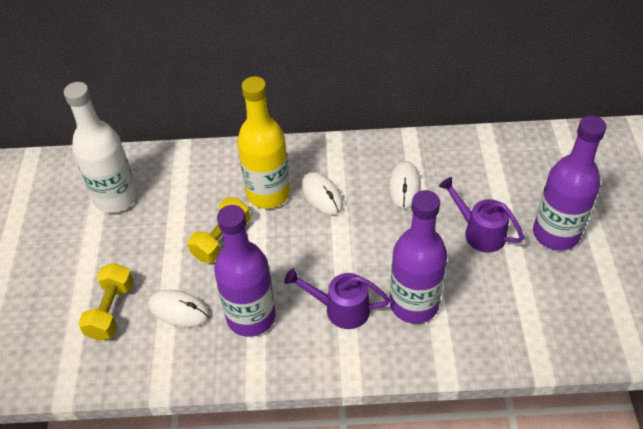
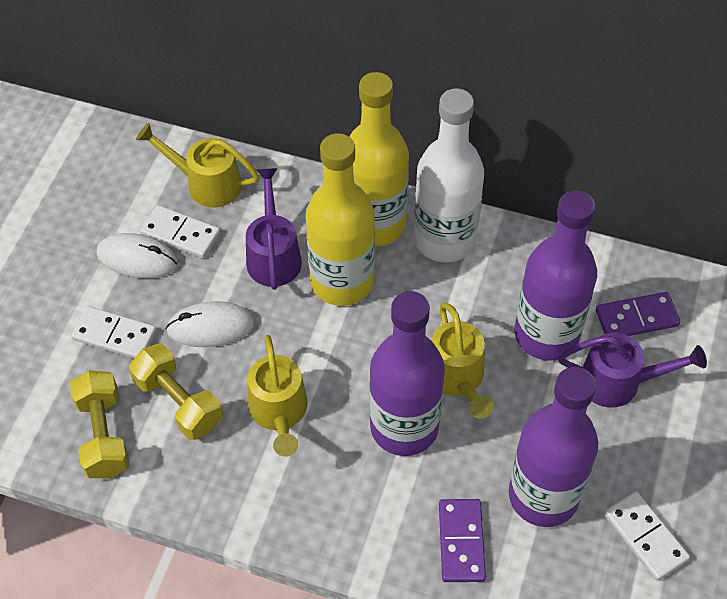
purple domino: none = 0 -> [439,499,486,582] [596,292,680,336] = 2
white domino: none = 0 -> [71,306,157,359] [140,205,220,259] [604,491,690,581] = 3
white mouse: [148,290,210,327] [301,172,343,215] [388,161,421,209] = 3 -> [96,233,178,278] [166,301,255,347] = 2
yellow bottle: [237,76,290,209] = 1 -> [305,133,375,306] [349,72,409,247] = 2
yellow watering can: none = 0 -> [136,123,259,207] [247,335,308,457] [431,302,493,419] = 3

